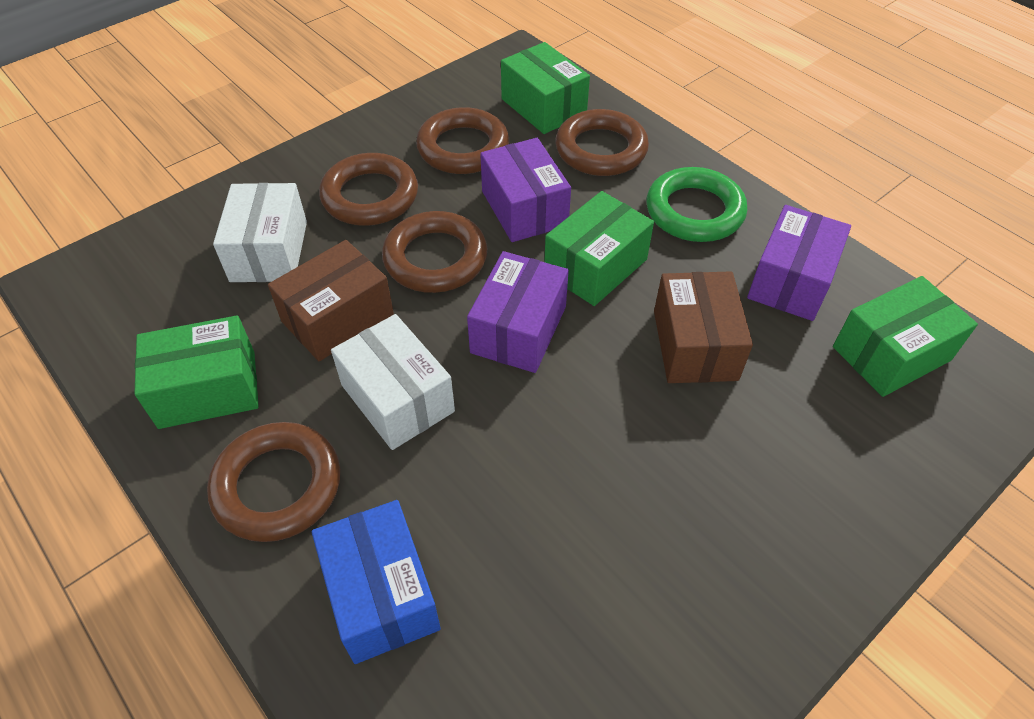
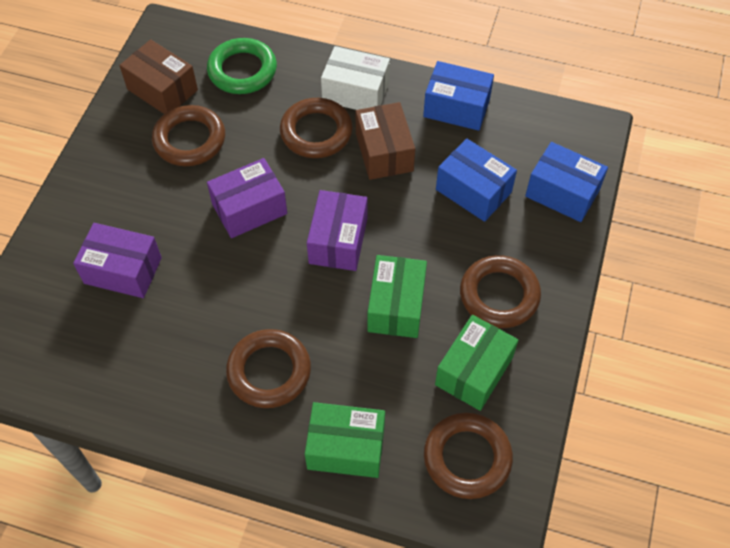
blue box: [312,500,441,664] = 1 -> [423,61,494,131] [436,138,517,222] [525,142,608,222] = 3
green box: [134,315,259,429] [501,42,590,134] [544,191,654,306] [833,276,978,397] = 4 -> [305,402,385,478] [367,255,427,338] [435,315,518,411] = 3
white box: [213,183,307,282] [331,314,455,450] = 2 -> [321,46,390,110] = 1

